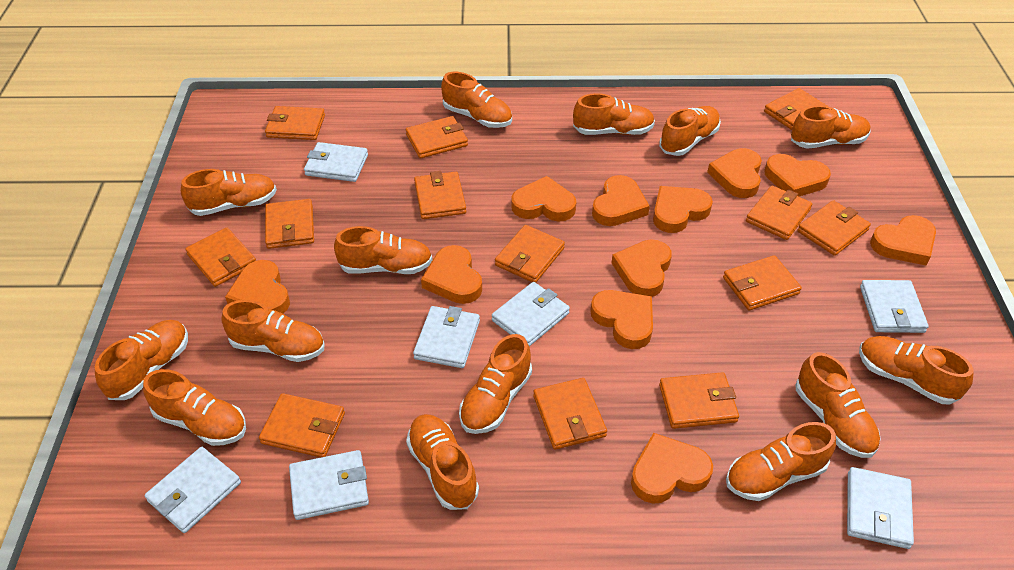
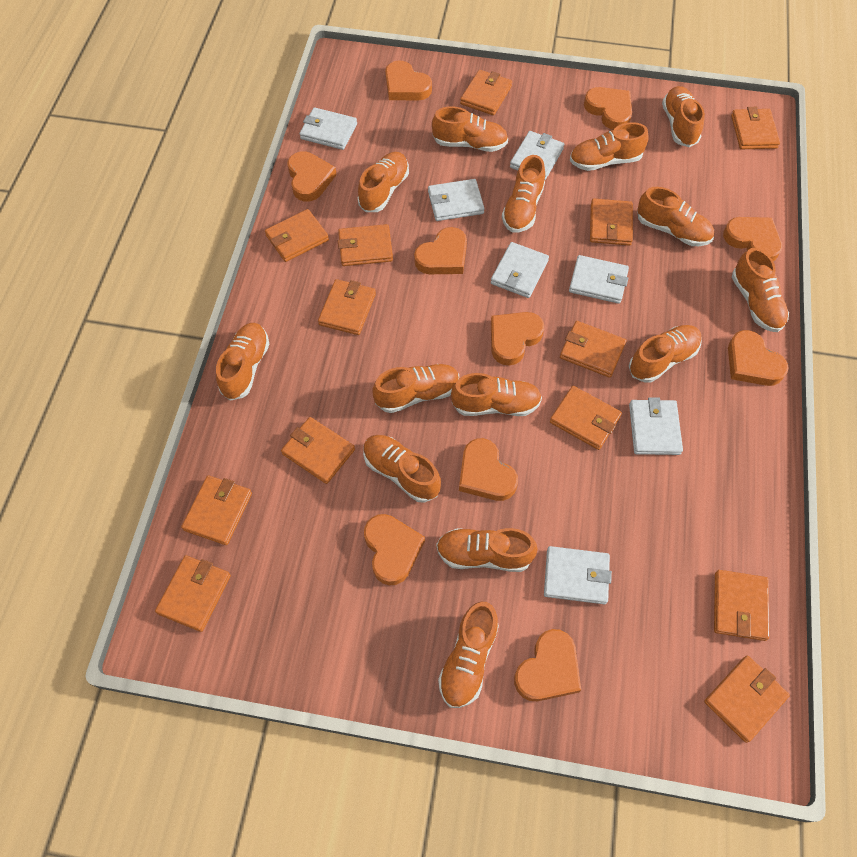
orange heart: [225,260,290,314] [421,245,482,304] [511,176,576,222] [590,290,653,349] [592,175,650,226] [611,239,672,297] [631,433,713,504] [653,186,713,233] [707,148,762,198] [764,154,831,197] [870,215,936,265] = 11 -> [287,151,337,202] [364,514,425,585] [385,60,432,101] [414,227,467,274] [459,438,518,501] [491,312,544,366] [514,629,581,701] [584,87,632,130] [723,217,782,262] [728,330,789,386] = 10

